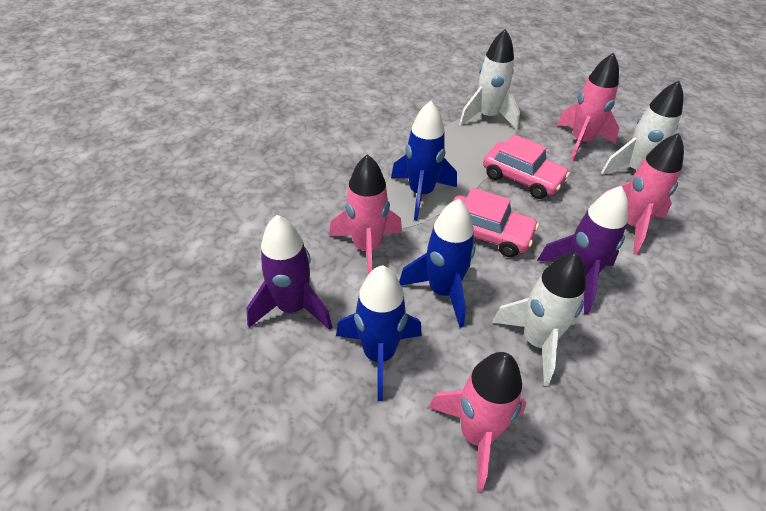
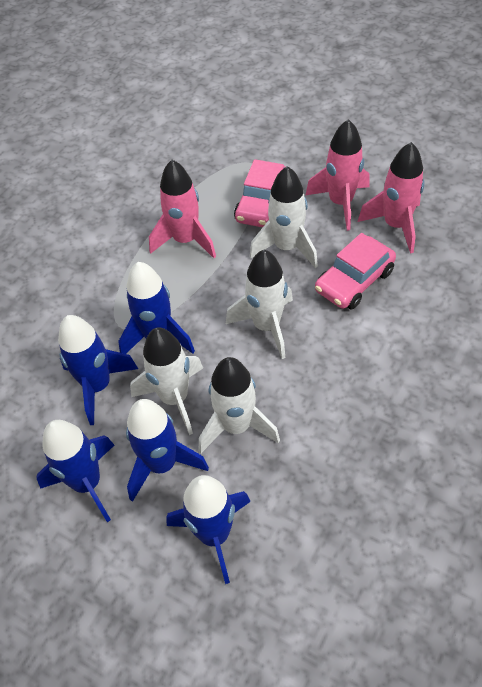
blue rocket: [336,265,422,401] [391,101,457,220] [399,199,476,328] = 3 -> [36,420,115,522] [58,315,138,425] [118,262,195,354] [126,399,209,502] [166,475,251,584] = 5
pink rocket: [329,154,402,275] [428,352,526,492] [557,53,619,161] [602,133,684,255] = 4 -> [149,160,216,258] [306,119,369,231] [358,142,425,254] = 3
purple rocket: [246,215,332,330] [537,186,628,314] = 2 -> none = 0
white rocket: [459,29,520,129] [491,252,586,386] [601,81,683,175] = 3 -> [130,327,203,435] [199,357,280,453] [226,250,293,359] [250,166,318,268] = 4

